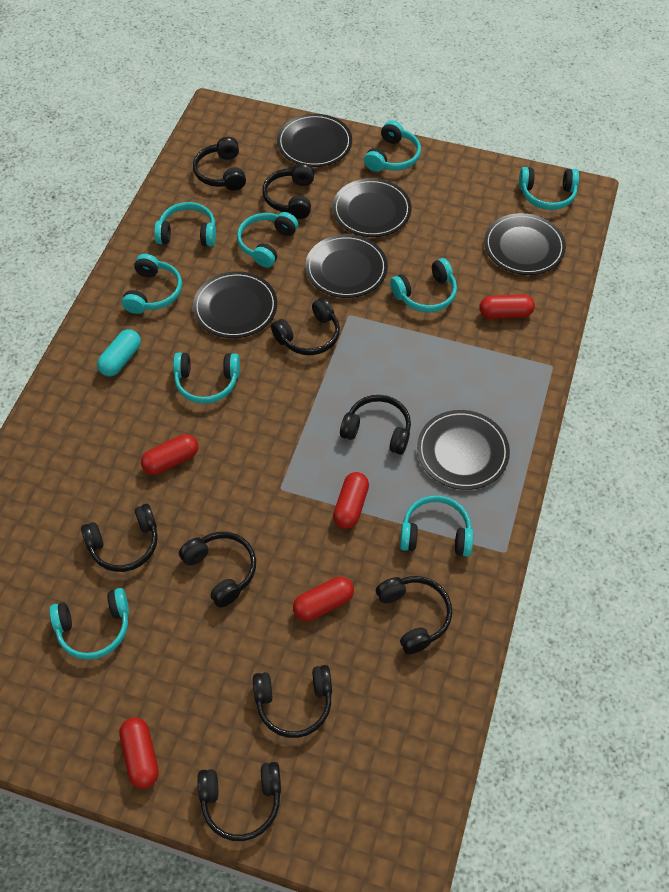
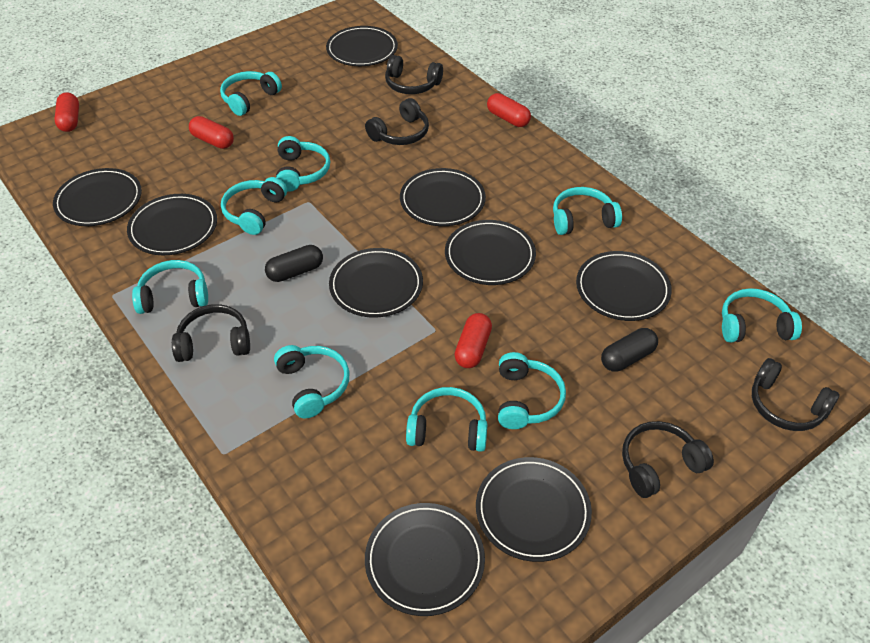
black capsule: none = 0 -> [265,245,323,282] [601,328,658,372] = 2
black headphones: [81,504,158,572] [179,532,256,608] [193,137,246,191] [197,762,281,841] [253,665,332,738] [262,163,314,219] [271,297,340,355] [340,395,411,455] [376,576,452,654] = 9 -> [172,304,250,362] [365,98,429,145] [385,55,443,94] [622,421,714,498] [752,358,840,431] = 5
black plate: [193,271,277,338] [277,114,352,167] [305,234,388,298] [332,178,412,237] [417,410,510,490] [484,213,566,275] = 6 -> [53,168,142,226] [127,194,217,255] [326,26,398,66] [329,248,423,318] [365,503,485,616] [400,168,486,226] [445,220,536,285] [476,457,592,562] [576,251,672,321] = 9
red capsule: [119,717,159,789] [141,434,198,475] [293,577,354,621] [333,472,369,529] [479,294,535,319] = 5 -> [54,92,79,132] [189,116,234,149] [455,313,492,368] [487,93,531,127] = 4
turquoise capsule: [97,329,141,376] = 1 -> none = 0

